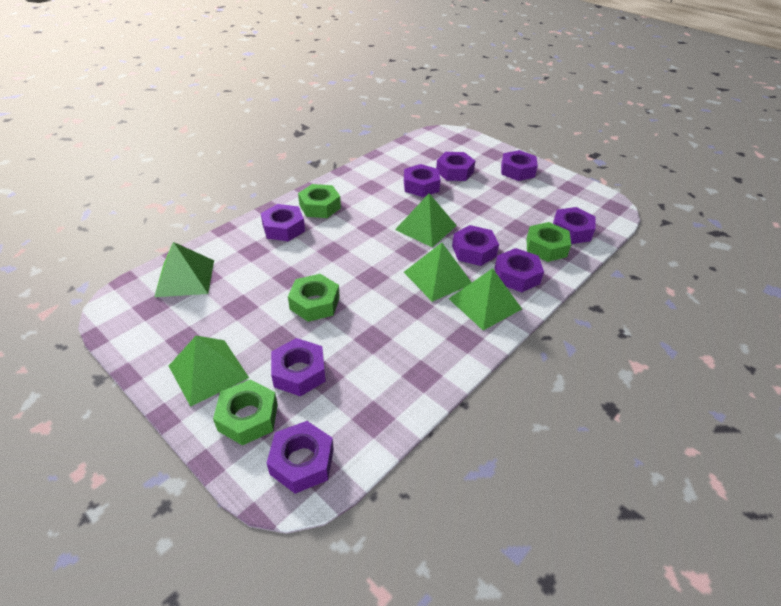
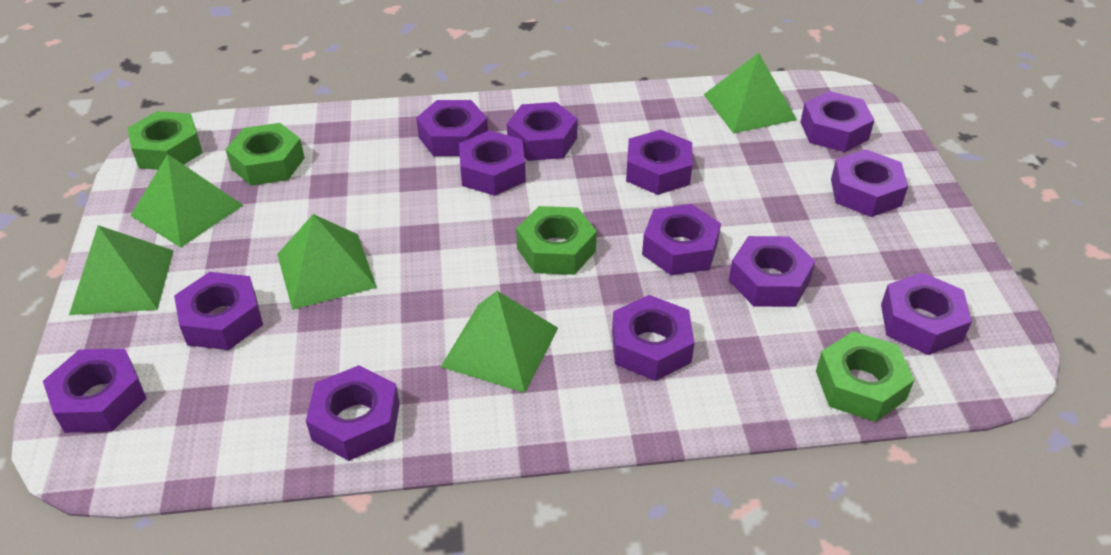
purple nut: [261,204,305,241] [267,421,334,494] [271,338,326,397] [404,164,441,197] [436,152,475,181] [452,225,499,266] [495,248,544,292] [501,150,538,181] [553,207,595,244] = 9 -> [43,348,147,433] [174,272,263,350] [306,365,400,461] [416,100,488,156] [459,130,526,196] [507,102,578,161] [612,295,695,381] [626,130,692,195] [642,204,721,275] [729,236,816,307] [801,91,874,152] [831,149,908,217] [881,272,972,355] = 13

